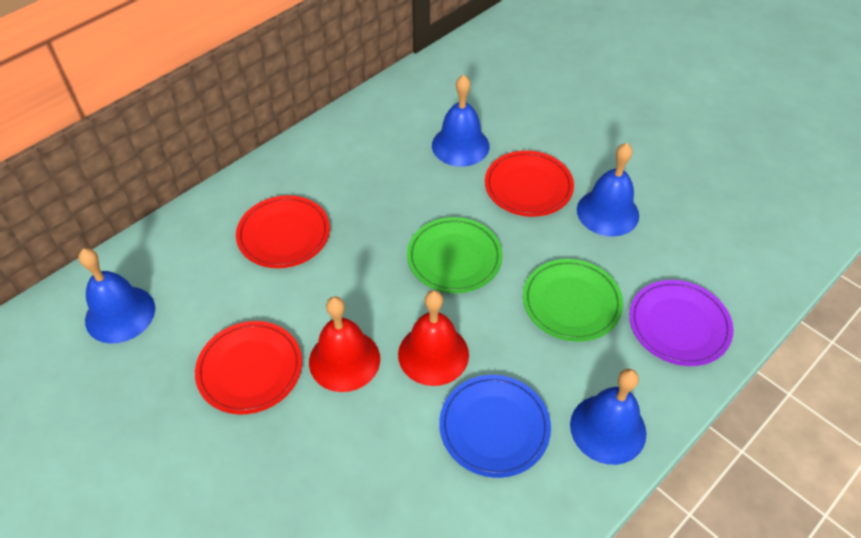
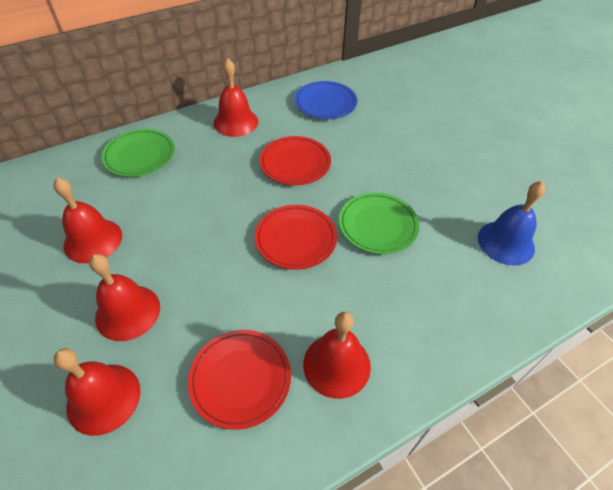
blue bell: [78,248,155,344] [432,75,489,167] [570,369,646,465] [577,143,639,237] = 4 -> [478,181,546,266] = 1
purple plate: [629,280,733,366] = 1 -> none = 0
red bell: [309,297,380,392] [398,290,469,386] = 2 -> [53,177,122,263] [54,348,140,436] [89,254,160,341] [213,58,258,137] [303,312,371,399] = 5

